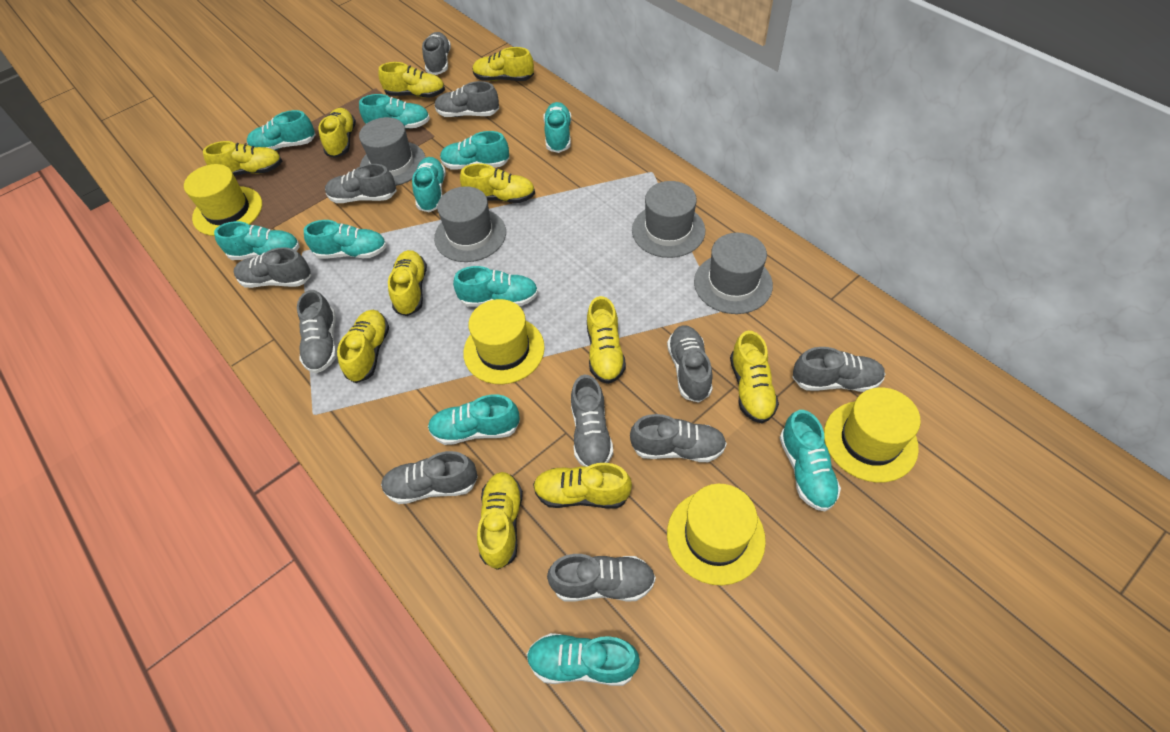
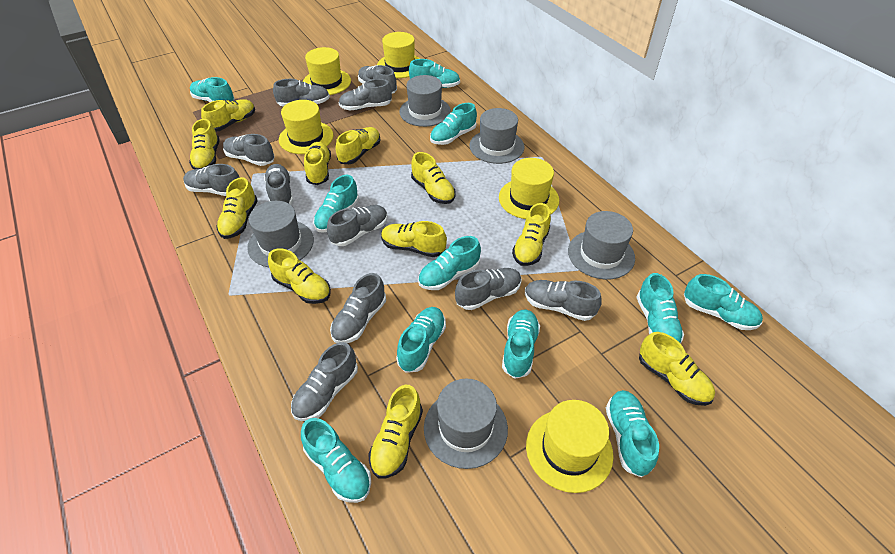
grey hat: [359,117,426,186] [434,186,506,262] [632,181,705,258] [694,233,773,314] = 4 -> [247,201,314,267] [399,75,451,127] [424,378,508,469] [469,108,525,164] [568,211,635,280] = 5
yellow hat: [184,164,262,236] [463,299,545,384] [667,484,766,585] [824,387,921,483] = 4 -> [279,100,333,154] [303,47,351,95] [377,32,420,78] [499,158,559,219] [526,400,613,493] = 5

